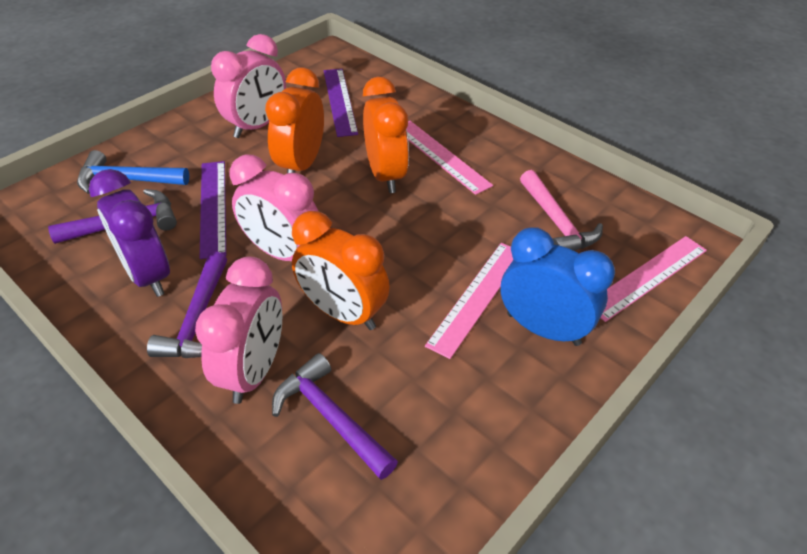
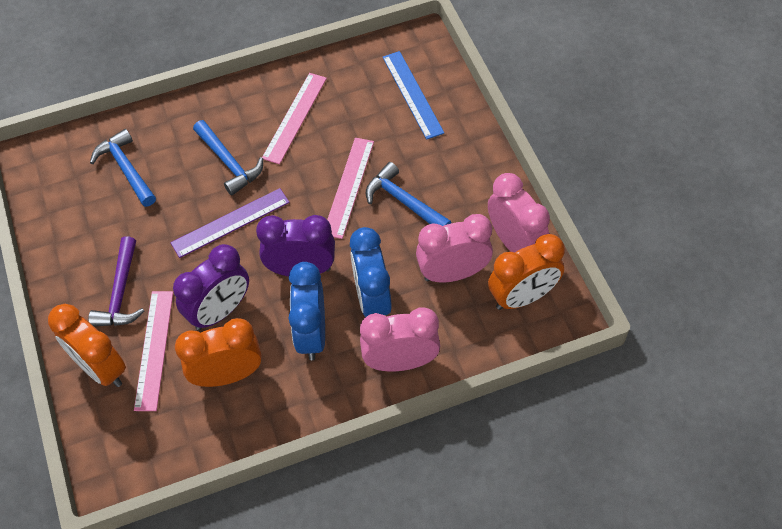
blue clock: [501,227,615,346] = 1 -> [288,262,325,360] [350,227,392,317] = 2
blue hammer: [77,150,189,194] = 1 -> [90,129,156,207] [193,120,263,196] [366,162,451,226] = 3
blue ruler: none = 0 -> [383,51,444,140] = 1
pink hammer: [520,170,603,251] = 1 -> none = 0
purple clock: [89,169,170,297] = 1 -> [173,244,249,330] [256,215,335,276] = 2
purple hammer: [48,189,177,244] [147,251,227,358] [272,353,398,480] = 3 -> [88,236,144,326] = 1
purple ruler: [200,161,226,259] [324,69,358,137] = 2 -> [171,188,290,258] = 1

